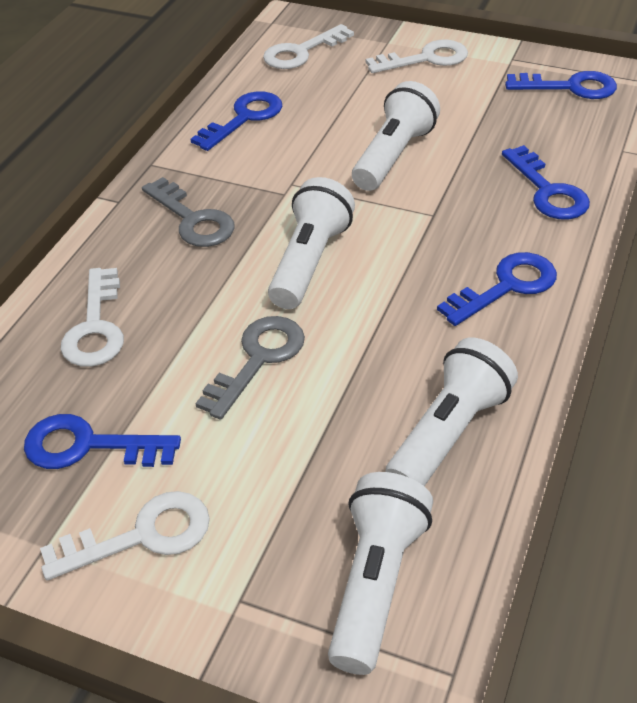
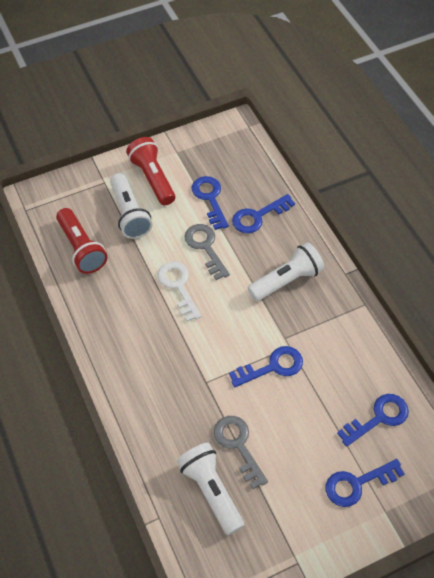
red flashlight: none = 0 -> [56,208,107,274] [126,137,175,205] = 2
white flashlight: [268,177,355,309] [328,472,433,675] [352,81,440,191] [385,338,518,486] = 4 -> [110,173,152,239] [177,443,244,535] [247,242,324,301] = 3
white key: [40,491,210,580] [61,268,124,367] [263,24,354,69] [366,39,468,73] = 4 -> [157,262,201,322] = 1

